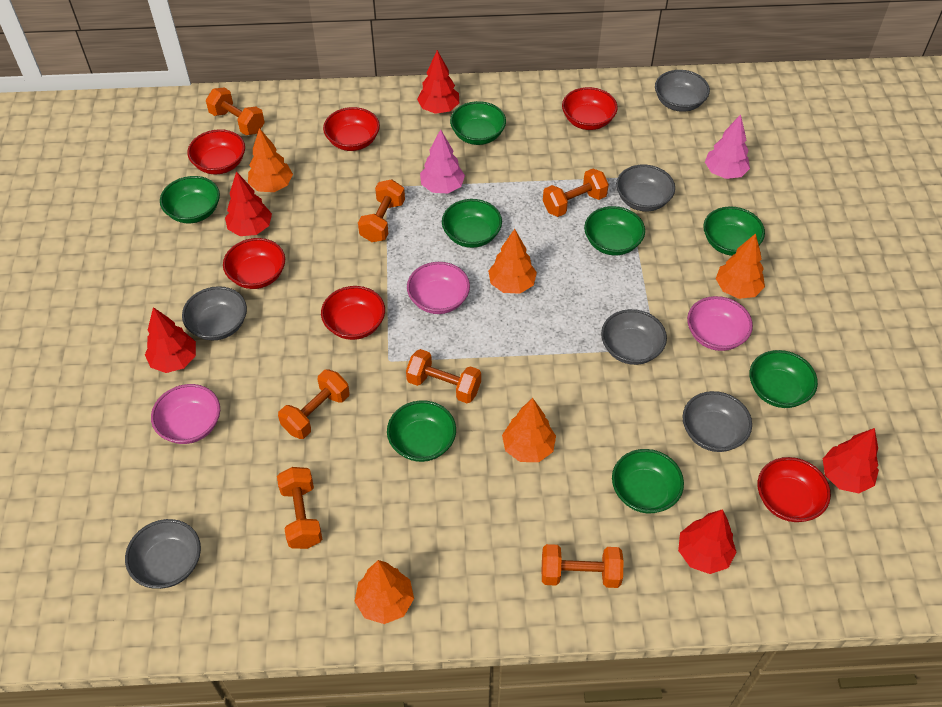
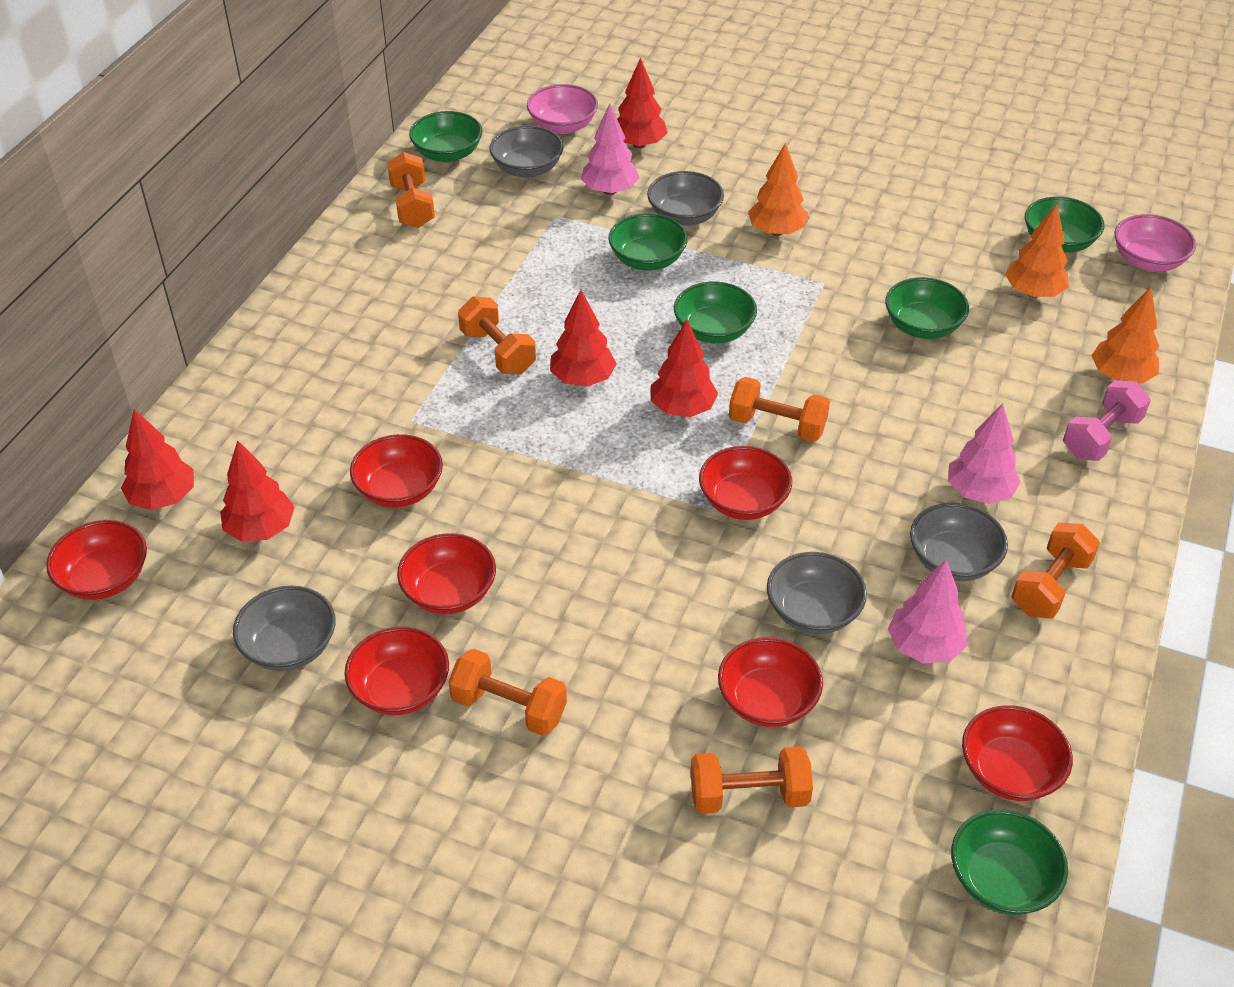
green bowl: [160,176,220,223] [387,400,456,462] [442,199,502,248] [450,101,506,145] [584,206,645,256] [612,449,684,513] [703,206,765,256] [750,350,818,408] = 8 -> [409,111,483,162] [608,213,688,271] [674,281,757,343] [885,277,969,339] [951,809,1068,915] [1025,197,1104,253] = 6
grey bowl: [125,519,201,589] [182,286,247,340] [601,309,667,365] [616,165,675,212] [655,70,710,112] [683,391,752,452] = 6 -> [233,586,336,671] [489,126,563,178] [647,171,724,226] [767,552,867,634] [910,503,1008,581] = 5
orange dumbbell: [206,87,265,135] [277,467,322,549] [278,369,350,439] [358,179,405,242] [406,349,481,403] [542,544,624,588] [543,169,609,217] = 7 -> [387,152,435,228] [448,649,567,736] [458,296,536,374] [691,746,813,814] [729,377,830,442] [1011,522,1100,618] = 6
orange tree: [248,128,293,192] [354,560,414,624] [488,229,537,294] [502,398,556,462] [716,233,765,299] = 5 -> [748,143,808,236] [1005,204,1069,298] [1091,287,1159,383] = 3
pink bowl: [151,384,220,444] [407,262,470,314] [687,296,753,351] = 3 -> [527,84,598,134] [1114,214,1196,272] = 2
pink dumbbell: none = 0 -> [1063,380,1151,461] = 1
pink tree: [420,129,465,193] [705,114,750,179] = 2 -> [581,103,640,195] [888,559,967,663] [948,403,1021,504] = 3
red bowl: [188,129,245,174] [223,238,285,289] [321,286,385,340] [323,107,380,151] [562,87,618,130] [758,457,831,522] = 6 -> [46,520,147,600] [344,627,449,715] [350,434,443,508] [397,533,496,614] [699,446,792,520] [718,637,823,727] [962,705,1073,801] = 7

